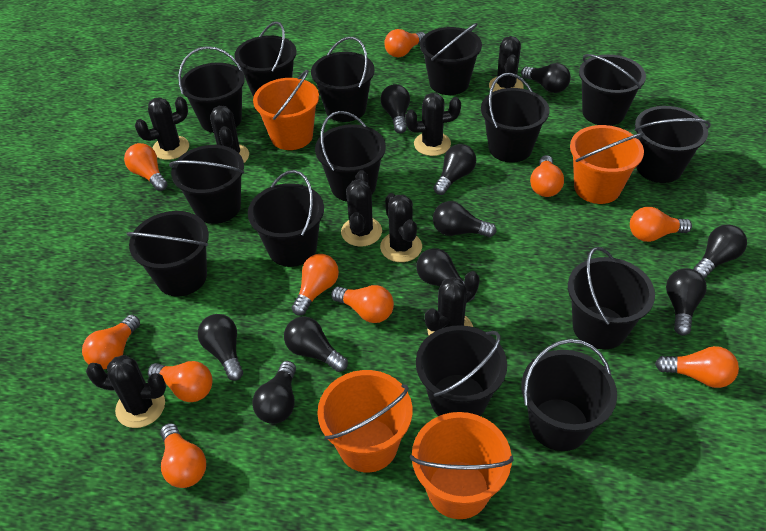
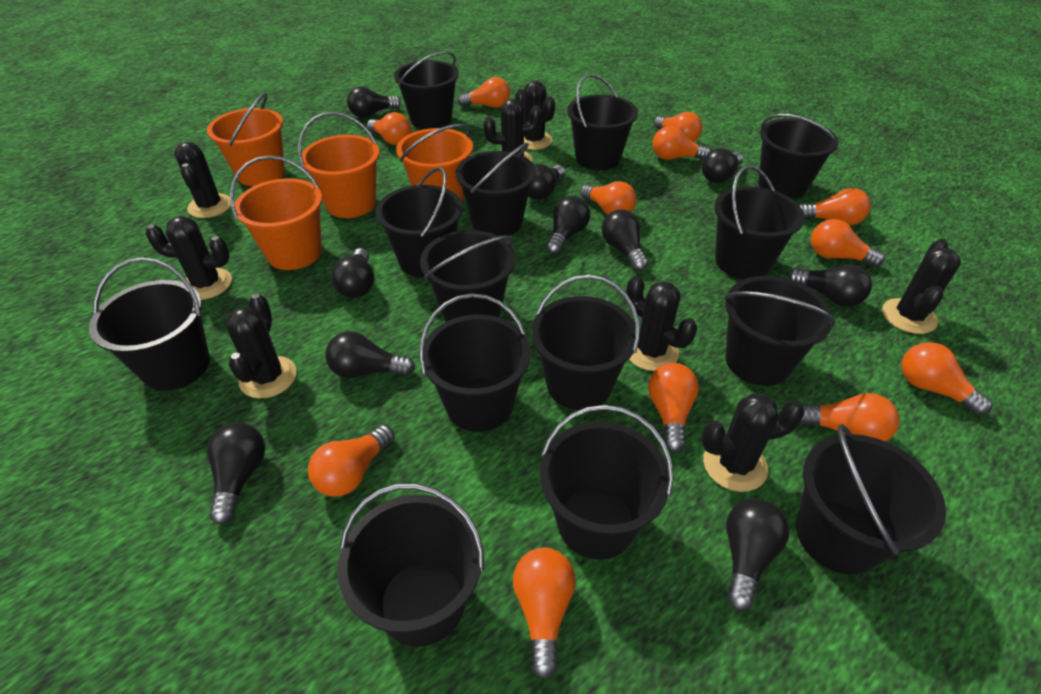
orange light bulb: [82,314,140,369] [124,143,168,191] [148,361,212,402] [160,423,206,488] [292,254,339,316] [331,285,394,323] [384,29,425,57] [530,155,564,197] [630,207,692,242] [655,346,739,388] = 10 -> [308,425,394,497] [367,112,411,145] [457,77,510,108] [513,548,576,679] [580,181,637,215] [648,363,699,452] [652,126,711,160] [654,112,702,142] [799,188,871,225] [799,393,899,442] [811,219,885,267] [901,342,993,415] = 12

